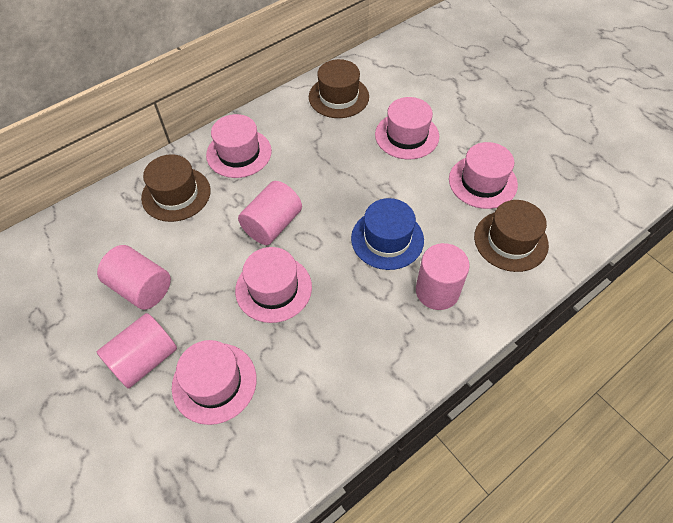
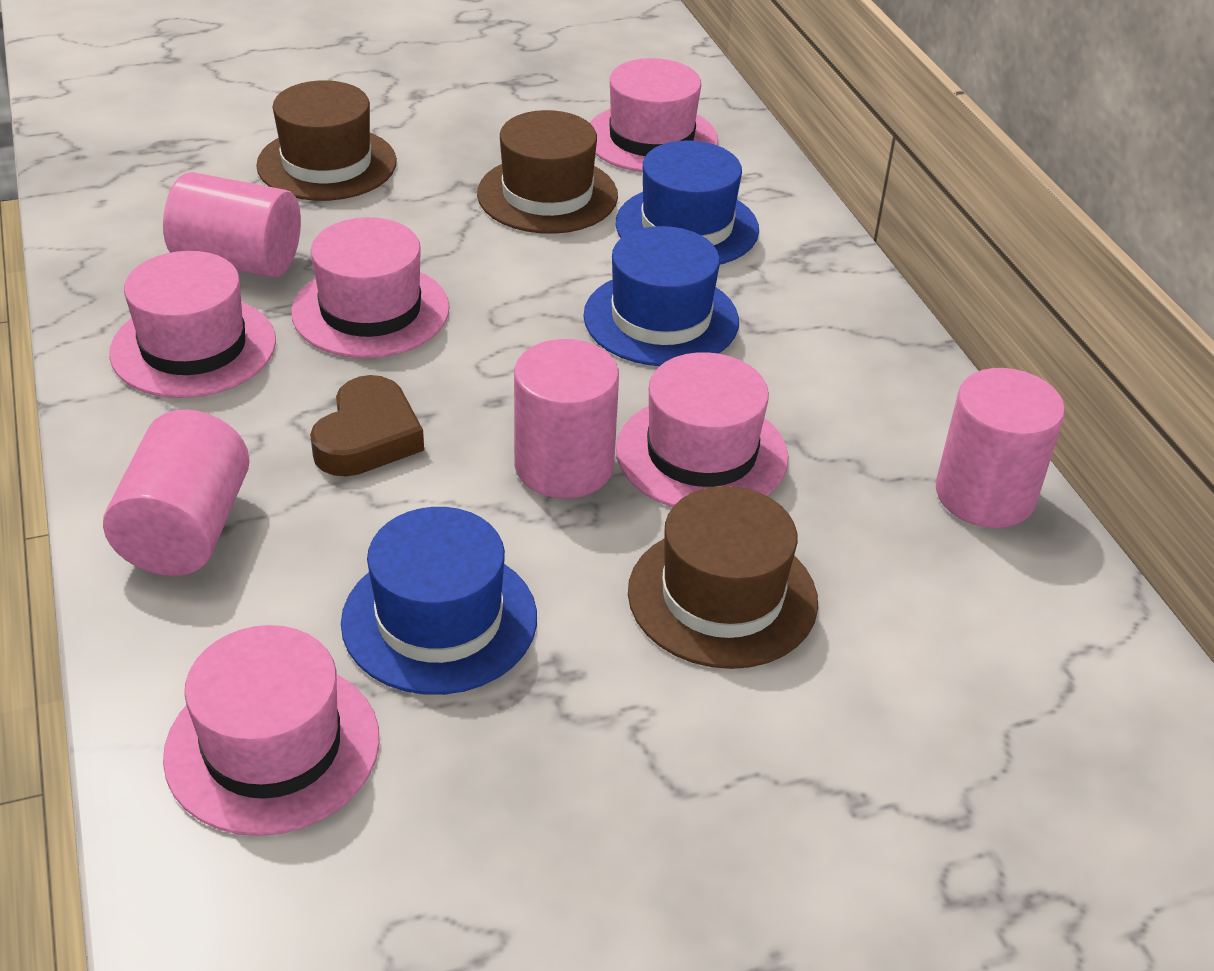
blue hat: [351,198,424,270] = 1 -> [341,507,537,695] [583,226,739,366] [616,140,759,265] = 3
brown heart: none = 0 -> [310,375,424,476] = 1

